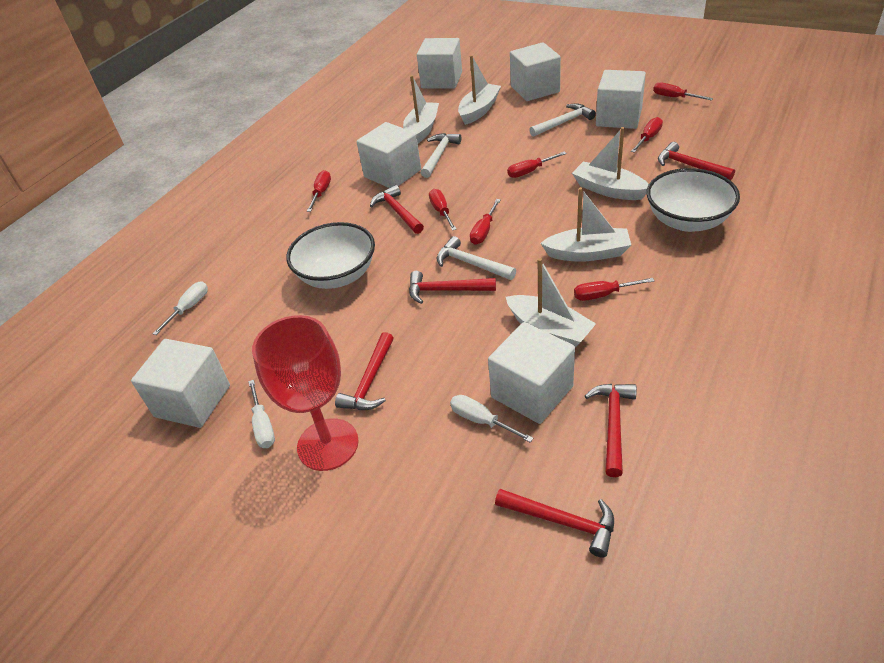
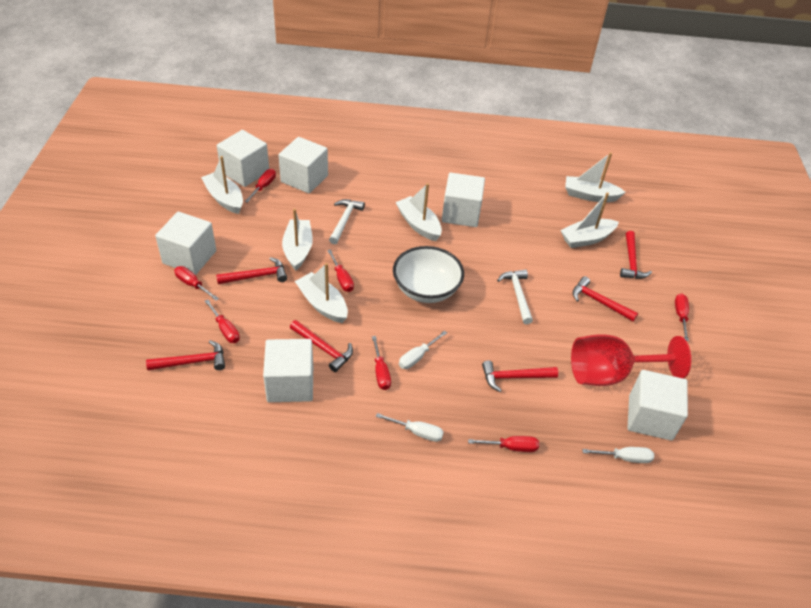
white boat: [403,75,439,143] [458,55,501,125] [506,258,596,348] [541,187,631,262] [572,127,649,200] = 5 -> [201,156,243,214] [282,209,313,271] [295,263,348,323] [396,183,442,241] [560,192,619,248] [565,152,626,202] = 6
white bowl: [286,222,375,289] [646,168,740,232] = 2 -> [393,246,464,303] = 1
white hammer: [421,133,461,178] [436,236,516,280] [529,103,596,137] = 3 -> [329,199,365,244] [497,270,533,324] = 2

